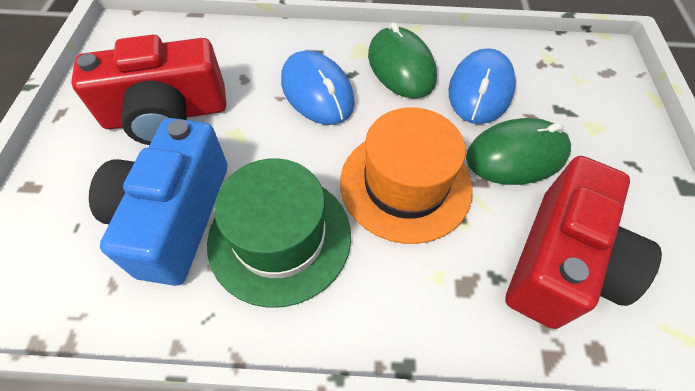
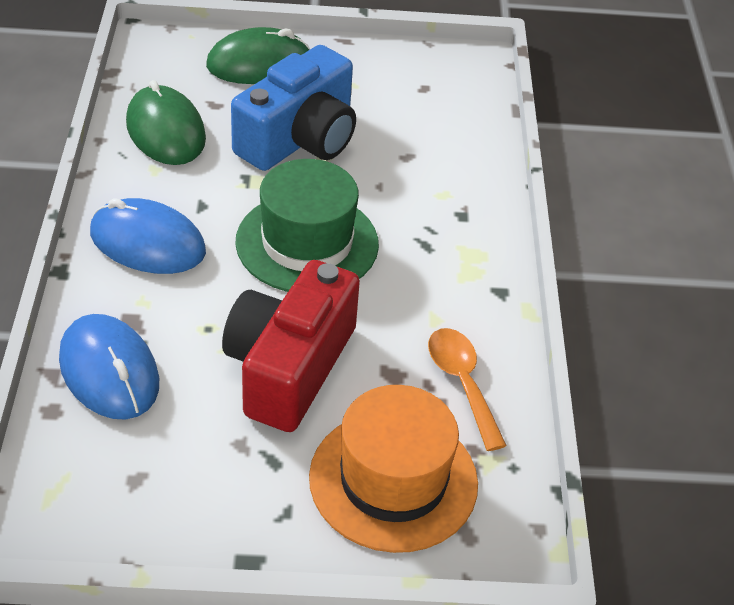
orange spoon: none = 0 -> [428,328,507,451] = 1
red camera: [71,35,226,145] [505,156,662,329] = 2 -> [222,260,360,432] = 1

